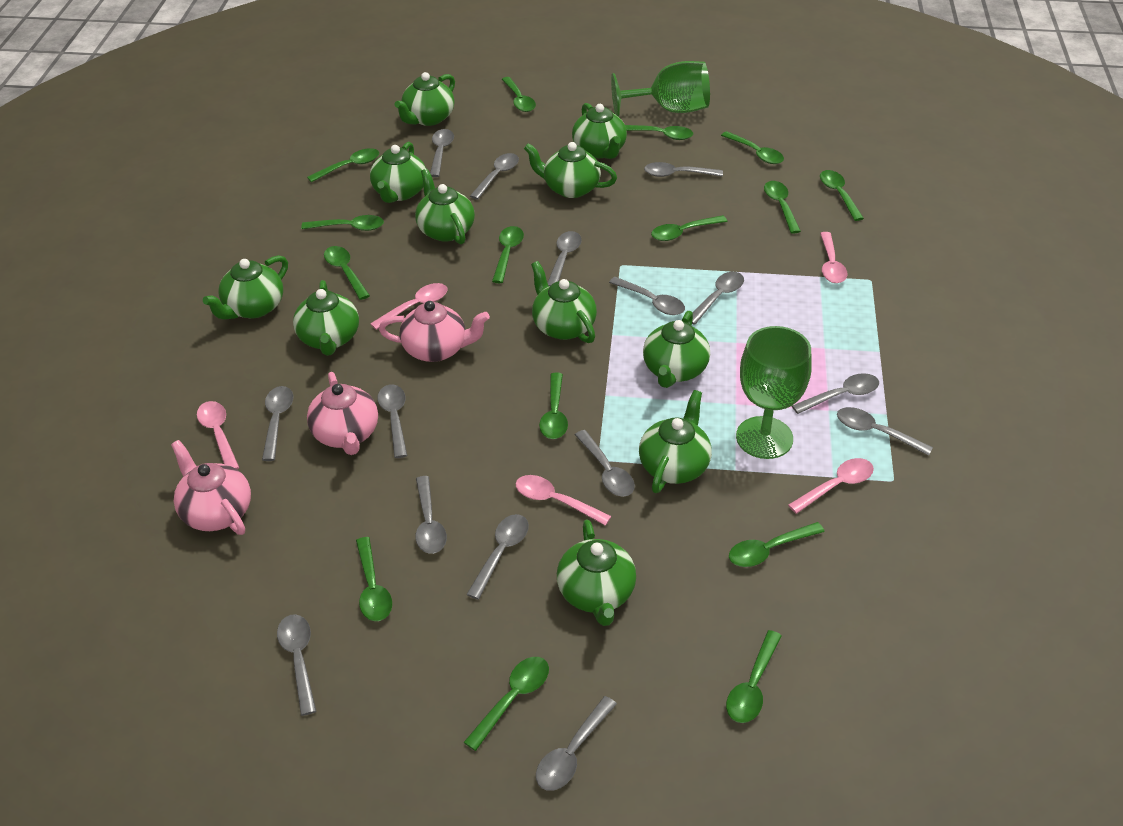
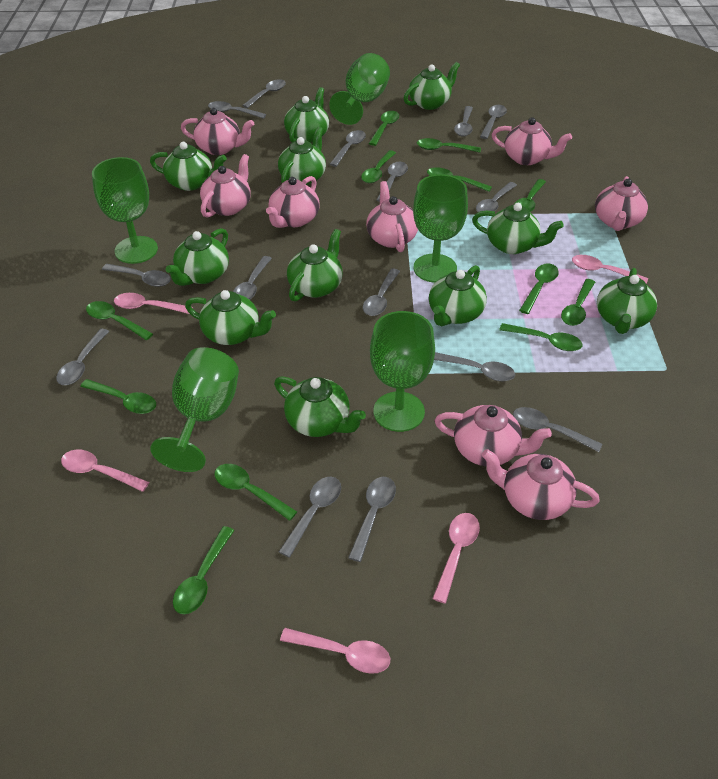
green goblet: [611,61,710,117] [736,326,812,459] = 2 -> [92,157,158,264] [150,347,239,472] [329,53,390,125] [370,311,435,432] [413,174,468,283] = 5
green spoon: [301,215,384,231] [307,148,379,182] [324,246,370,300] [356,537,392,621] [464,657,549,751] [492,226,524,283] [502,77,536,112] [539,373,568,439] [625,125,693,140] [651,215,728,241] [721,131,784,164] [726,630,782,723] [729,522,825,567] [764,181,801,234] [820,170,864,221] = 15 -> [80,379,156,414] [86,301,153,340] [173,526,235,614] [214,464,297,521] [361,150,396,183] [369,111,399,146] [417,138,481,153] [427,167,492,192] [499,323,582,351] [515,179,546,212] [519,263,559,314] [561,279,595,326] = 12
pink teapot: [171,440,251,535] [307,372,378,455] [379,301,490,362] = 3 -> [181,108,254,155] [200,154,251,218] [266,176,320,228] [366,181,418,252] [434,405,552,466] [482,449,600,520] [491,117,572,165] [595,176,648,231] = 8

